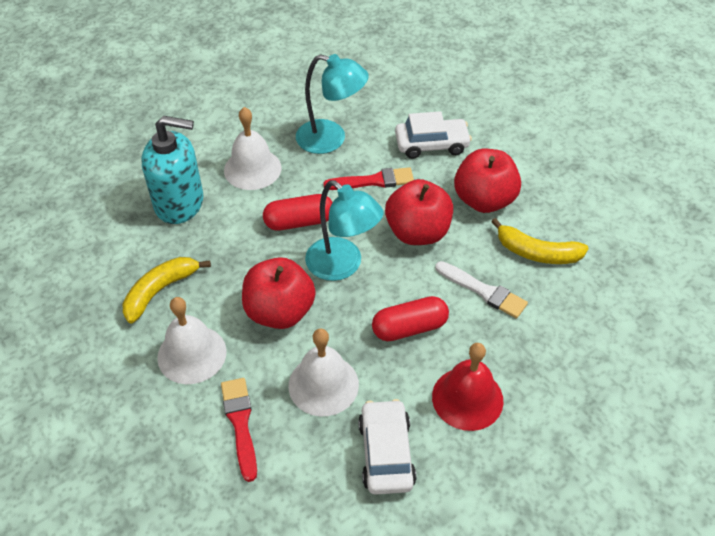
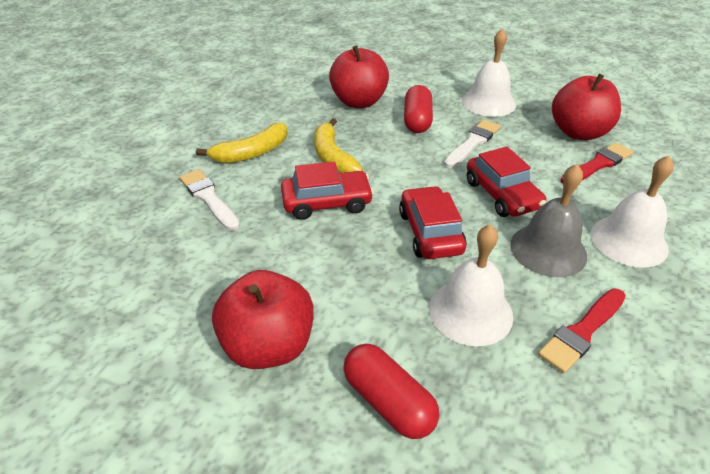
grey bell: none = 0 -> [510,164,587,277] = 1
red bell: [432,343,503,431] = 1 -> none = 0
red car: none = 0 -> [281,162,374,220] [399,186,467,259] [467,147,546,217] = 3
turquoise lamp: [296,54,369,154] [305,180,384,281] = 2 -> none = 0
turquoise soap dispenser: [141,116,203,224] = 1 -> none = 0
white brush: [435,261,528,318] = 1 -> [179,169,240,231] [444,120,501,168] = 2
white car: [358,399,416,495] [395,111,472,159] = 2 -> none = 0

